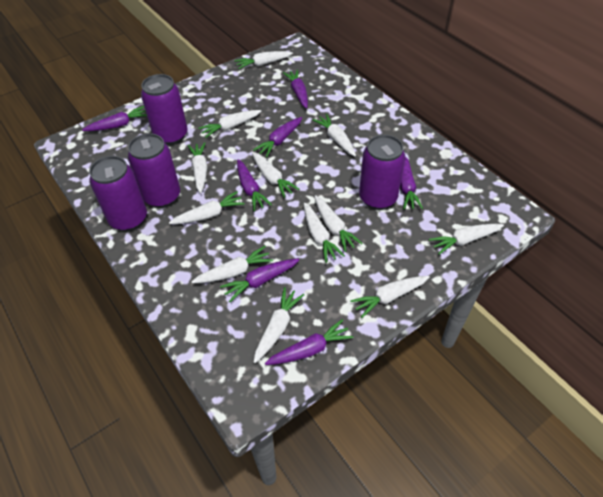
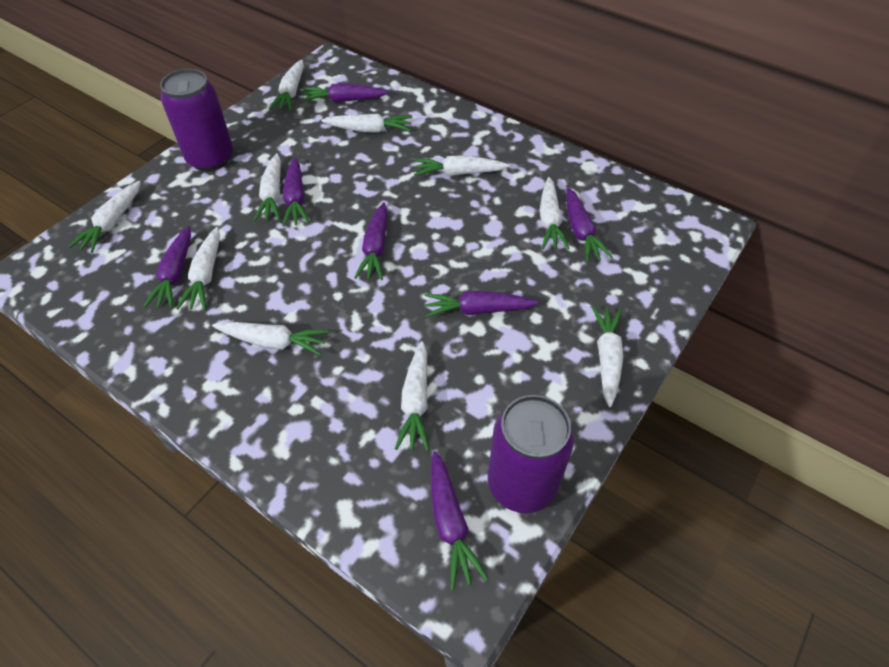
purple can: [89,156,147,231] [128,133,180,208] [141,74,188,145] [359,135,405,210] = 4 -> [160,69,233,171] [488,395,574,513] = 2
white carrot: [169,191,245,224] [188,142,207,193] [191,246,273,283] [198,110,261,138] [234,51,293,69] [252,152,299,198] [254,287,304,363] [304,203,345,263] [312,114,356,156] [315,195,363,252] [350,276,430,318] [429,224,504,255] = 12 -> [69,181,141,253] [176,227,220,310] [212,321,329,355] [253,153,281,222] [269,59,304,111] [321,114,412,133] [395,341,429,451] [414,155,510,176] [539,177,570,249] [592,306,623,407] = 10

